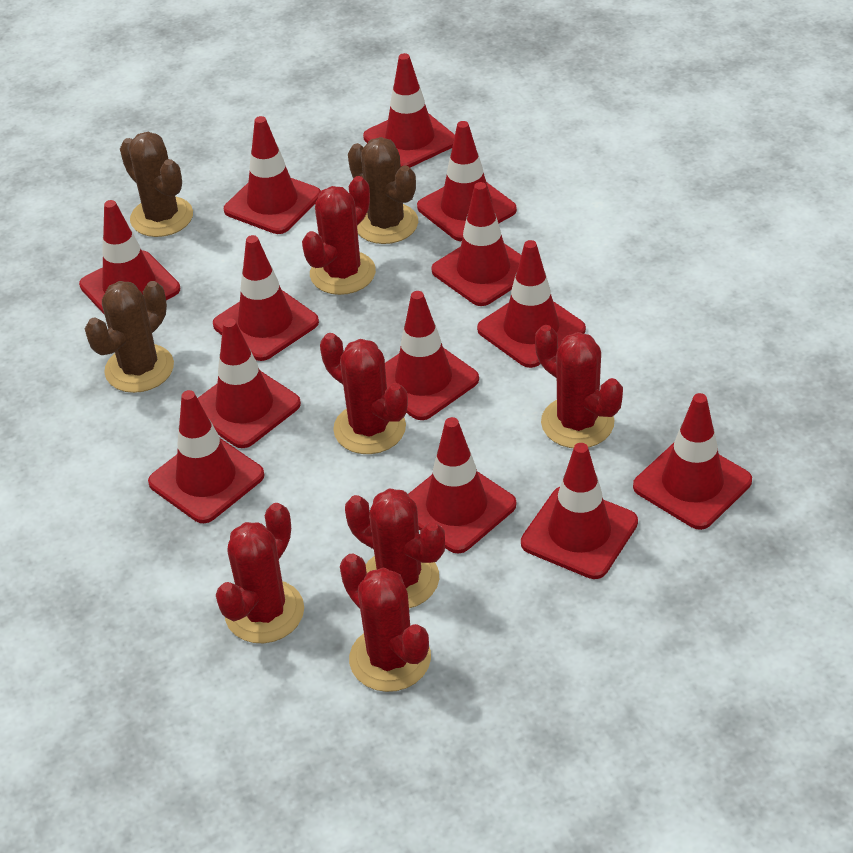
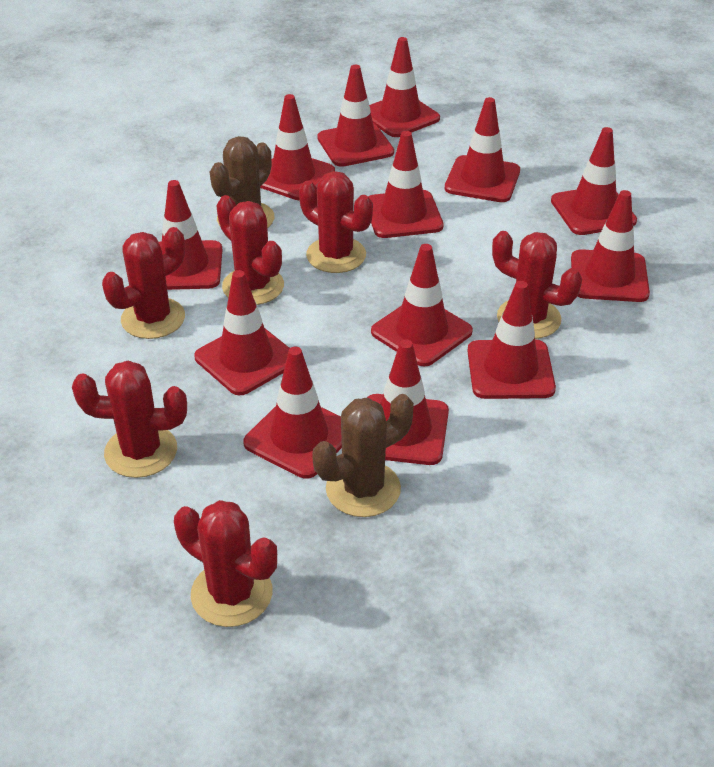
brown cactus: [85,281,174,393] [120,132,193,237] [348,137,418,244] = 3 -> [210,136,274,228] [312,394,414,517] = 2

